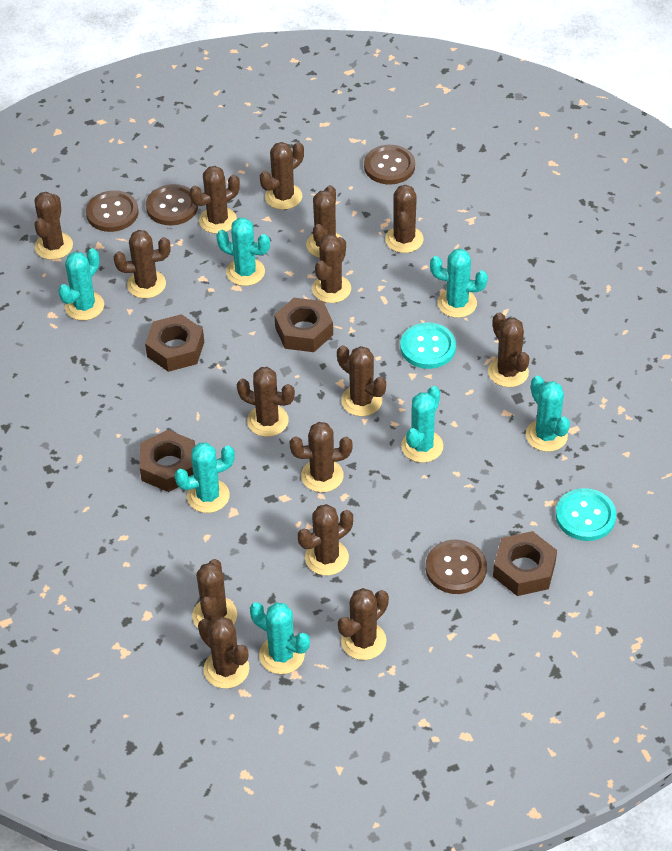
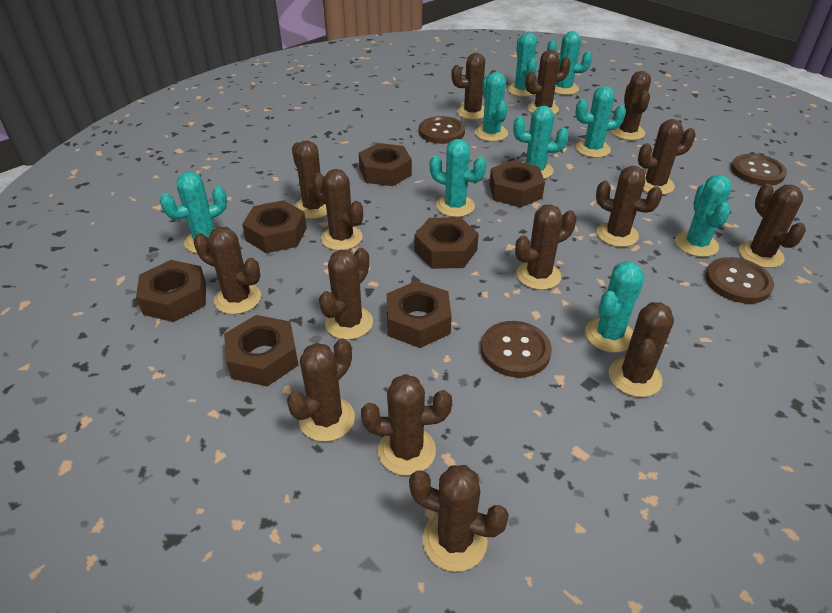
brown nut: [140,430,195,492] [145,314,204,372] [274,298,333,352] [493,531,557,596] = 4 -> [136,260,206,322] [224,315,299,386] [242,200,307,253] [359,143,412,186] [387,281,452,348] [414,217,479,269] [489,160,545,208] = 7
turquoise button: [400,322,456,369] [556,488,616,541] = 2 -> none = 0
turquoise cactus: [58,248,104,321] [174,443,235,513] [216,218,270,286] [250,602,310,674] [401,386,443,463] [430,249,488,318] [526,376,570,452] = 7 -> [160,172,227,253] [430,139,487,217] [475,72,508,142] [507,33,537,97] [513,106,569,179] [547,31,592,95] [575,86,626,158] [585,261,644,353] [675,175,732,257] = 9

